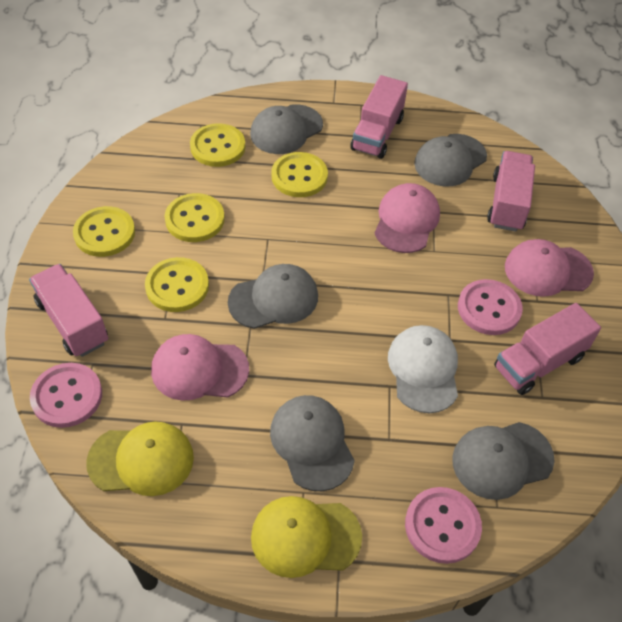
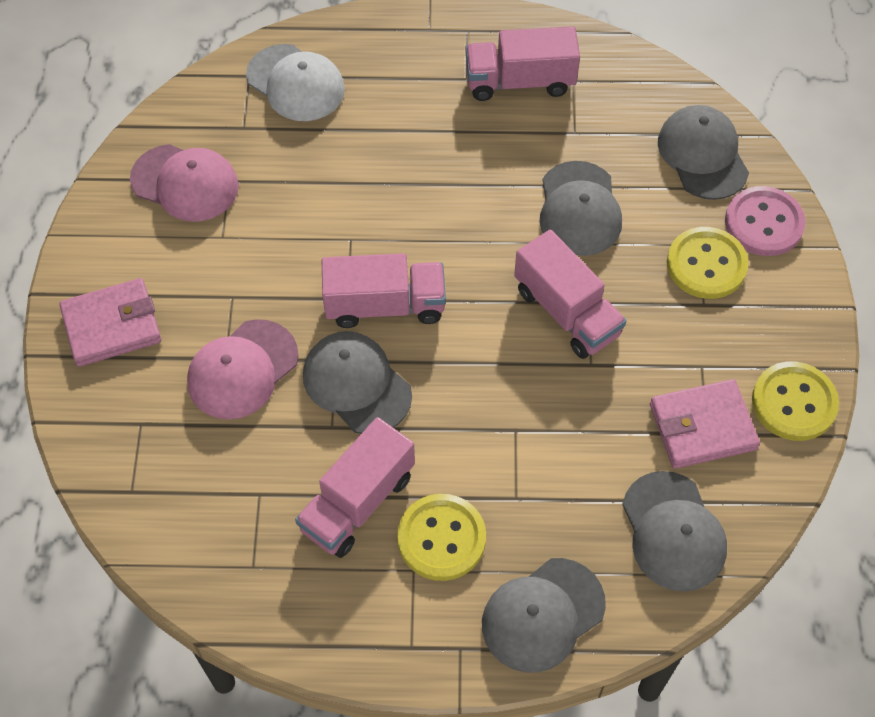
pink button: [30,363,102,428] [405,487,482,564] [458,279,523,335] = 3 -> [725,186,806,256] = 1
pink cap: [151,334,249,401] [375,183,440,253] [505,239,594,297] = 3 -> [130,144,239,221] [187,319,298,419] = 2
pink wallet: none = 0 -> [59,278,161,367] [650,379,760,469] = 2
yellow button: [73,206,135,257] [145,257,209,312] [164,193,225,242] [190,123,245,167] [271,152,328,197] = 5 -> [397,494,486,581] [667,227,748,299] [752,361,839,441] = 3
yellow cap: [86,422,194,496] [251,496,362,578] = 2 -> none = 0

